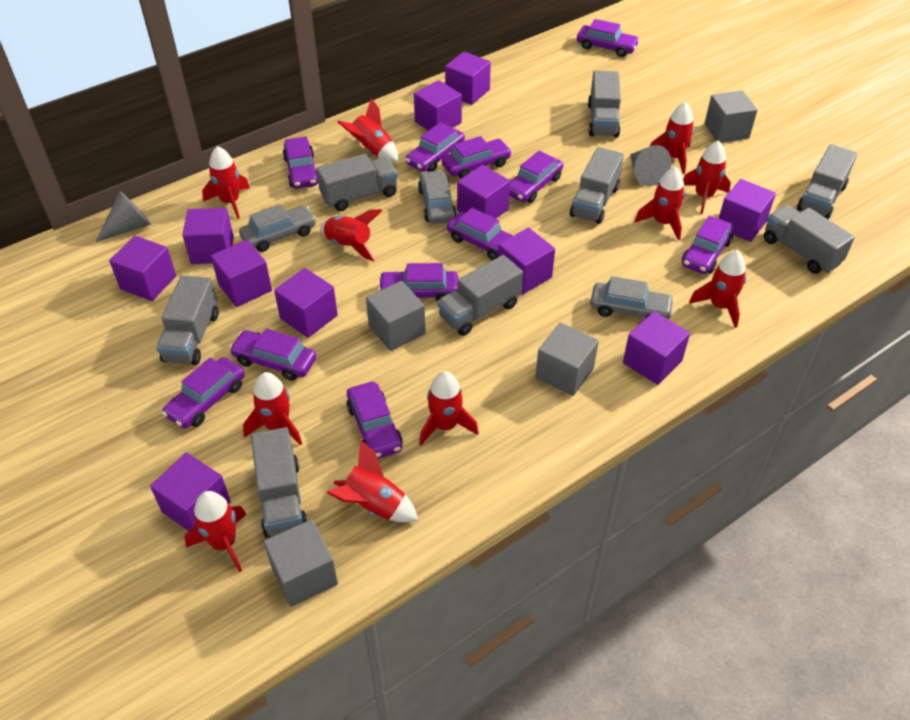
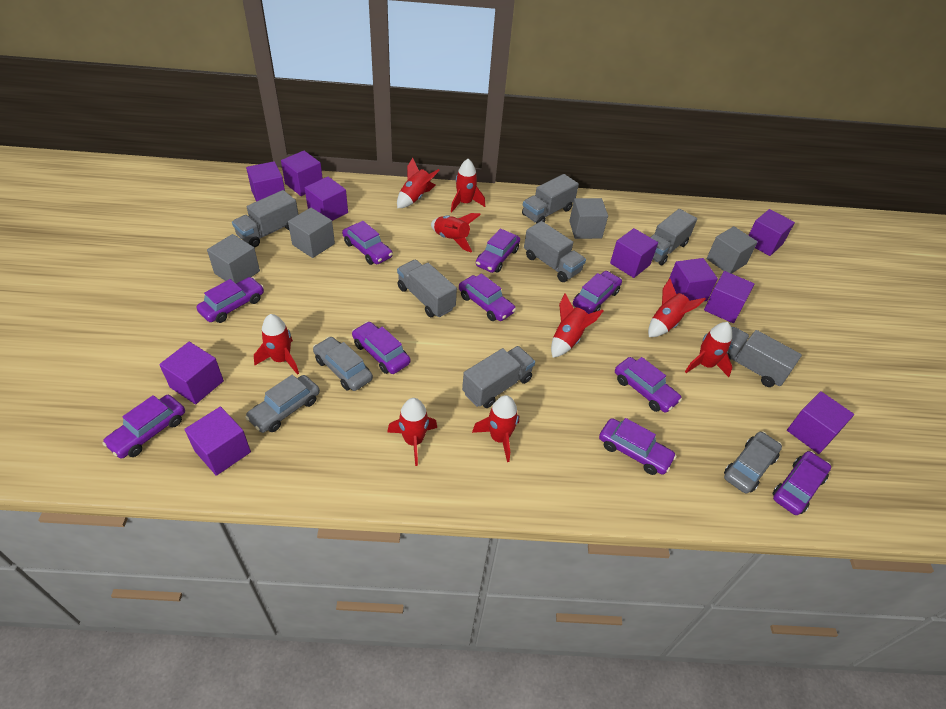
grey cone: [96,191,151,242] [630,145,671,186] = 2 -> none = 0
grey truck: [156,275,218,365] [251,427,308,537] [316,154,398,211] [437,255,523,336] [570,147,624,224] [588,71,621,137] [764,205,855,274] [797,144,857,219] = 8 -> [232,190,298,248] [397,259,457,317] [462,346,535,408] [522,174,579,224] [524,221,586,282] [650,209,697,265] [727,327,802,387] = 7
purple car: [162,357,245,428] [229,329,316,381] [283,136,318,189] [346,382,403,459] [378,263,458,301] [405,122,465,172] [442,136,512,179] [447,207,513,260] [509,151,563,203] [577,19,640,57] [682,216,734,274] = 11 -> [102,395,185,459] [196,277,264,323] [342,221,393,265] [352,322,410,374] [459,273,516,321] [476,228,520,273] [573,271,622,314] [599,418,677,475] [615,357,682,413] [772,451,831,515] = 10
purple cube: [109,236,176,301] [150,452,231,531] [182,208,234,264] [211,240,272,307] [274,268,338,338] [414,80,462,131] [445,51,491,105] [457,165,510,219] [498,228,555,294] [623,311,690,385] [719,179,776,242] = 11 -> [159,342,224,404] [184,406,251,476] [246,161,285,202] [281,151,323,196] [305,177,348,221] [610,228,658,278] [669,258,718,301] [704,271,754,323] [748,209,795,256] [787,391,854,454] = 10
red rocket: [185,491,246,572] [202,146,250,219] [243,372,302,445] [320,209,382,262] [327,440,418,523] [338,98,398,162] [419,371,479,445] [635,167,685,240] [650,102,694,174] [683,140,731,214] [689,250,746,328] = 11 -> [254,314,299,375] [388,398,437,466] [397,158,440,208] [431,213,481,252] [451,159,485,212] [472,395,519,462] [551,293,603,358] [648,279,706,337] [685,322,733,377] = 9

